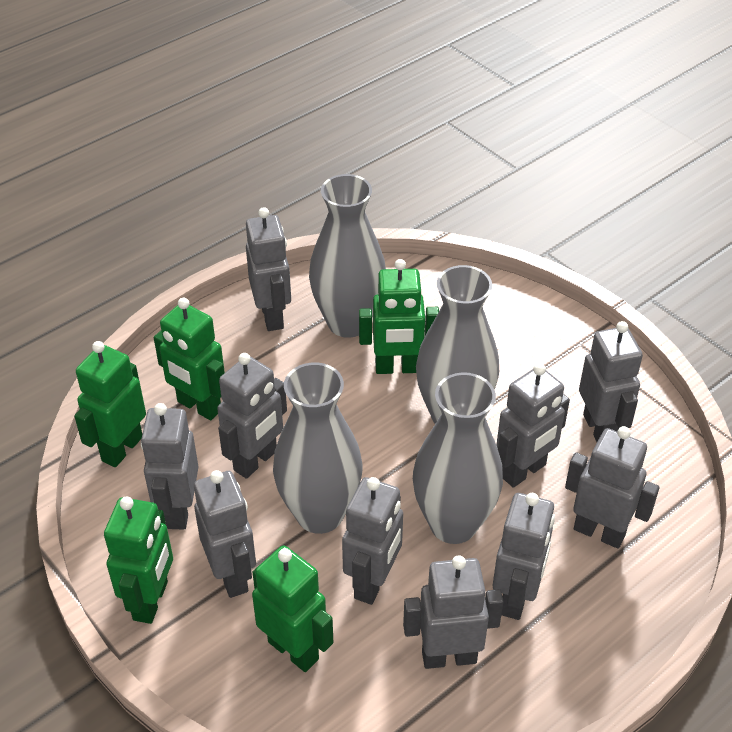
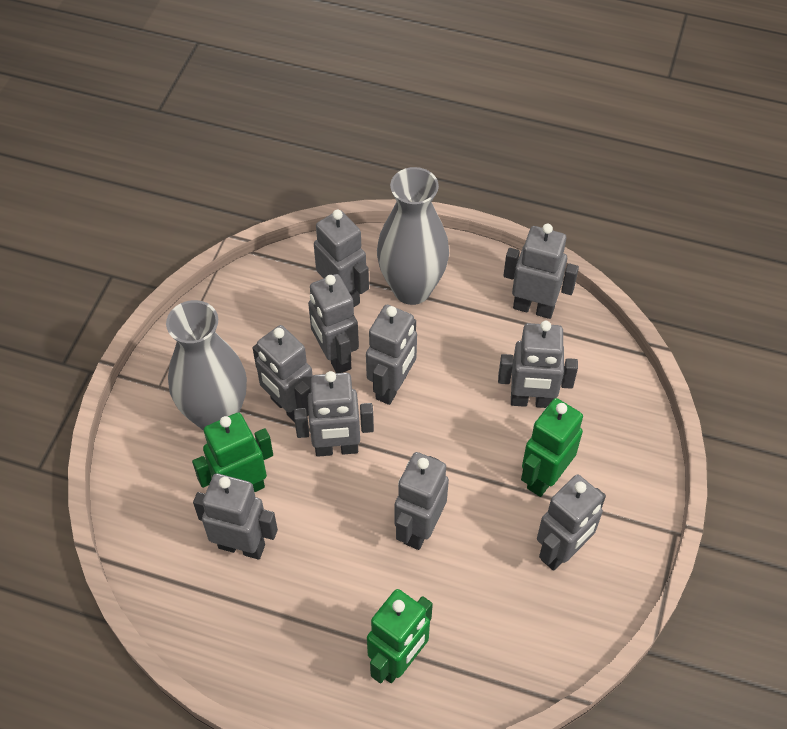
green robot: [74,341,146,467] [104,497,173,624] [154,298,225,420] [252,545,333,672] [359,259,439,374] = 5 -> [192,413,273,493] [367,589,433,683] [521,398,583,497] = 3
grey vase: [273,362,363,534] [309,174,386,338] [413,372,503,544] [416,265,499,424] = 4 -> [166,300,247,431] [377,167,449,305] = 2

